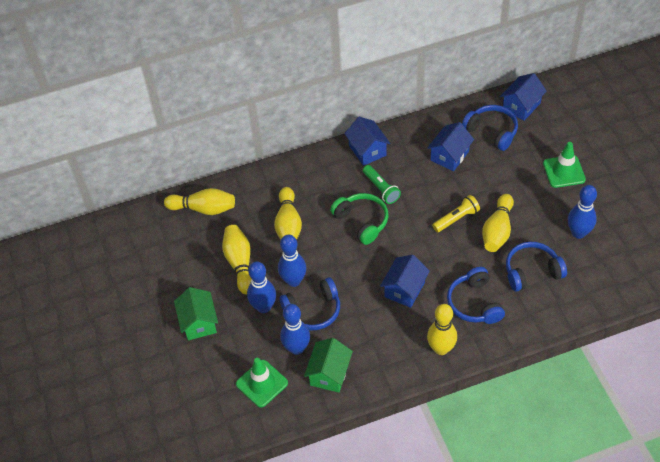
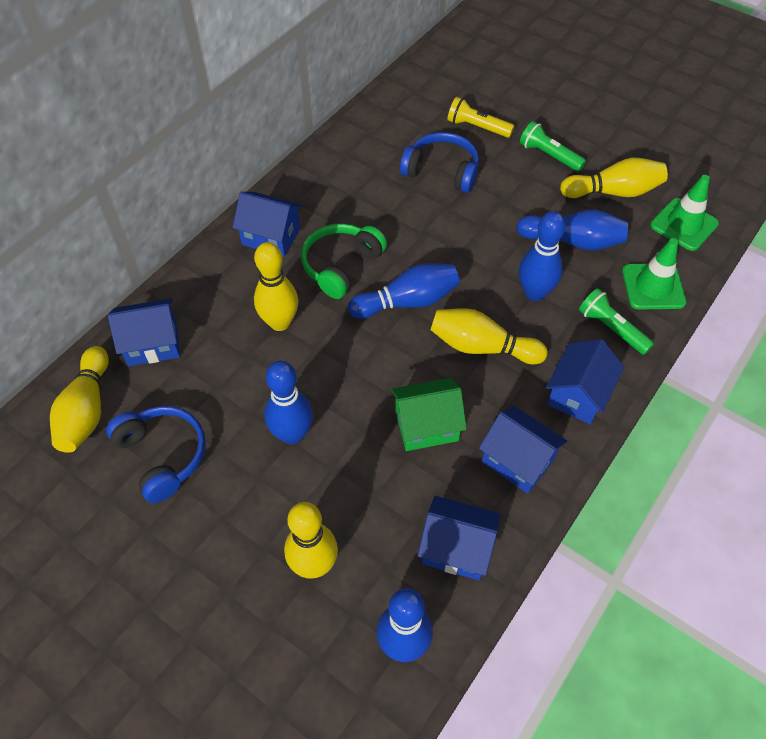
blue bowling pin: [247,262,276,313] [278,235,306,287] [280,304,310,355] [568,185,597,239] = 4 -> [264,361,313,445] [348,263,460,319] [376,588,433,662] [516,210,628,251] [519,211,566,301] = 5
blue headphones: [280,278,340,330] [447,267,505,324] [462,105,518,151] [506,242,567,291] = 4 -> [106,406,206,503] [400,132,479,193] = 2
blue house: [344,117,390,166] [380,255,430,308] [427,122,474,171] [500,73,547,121] = 4 -> [108,298,180,366] [232,192,303,257] [418,496,501,580] [479,406,567,494] [546,339,624,424] = 5
green flashlight: [363,165,401,204] = 1 -> [520,121,586,172] [579,288,654,355] = 2
green house: [174,287,218,340] [304,338,353,393] = 2 -> [391,378,467,451] = 1

